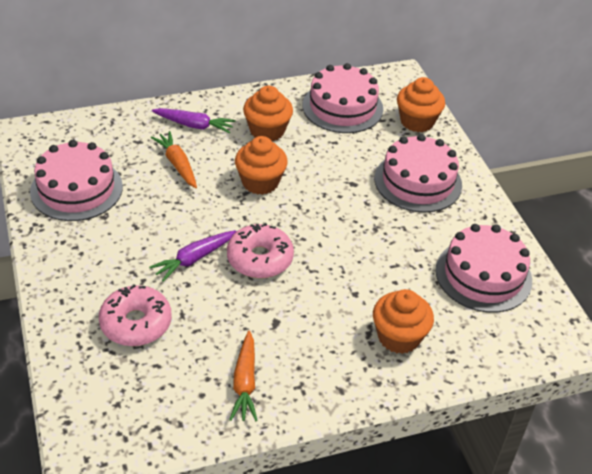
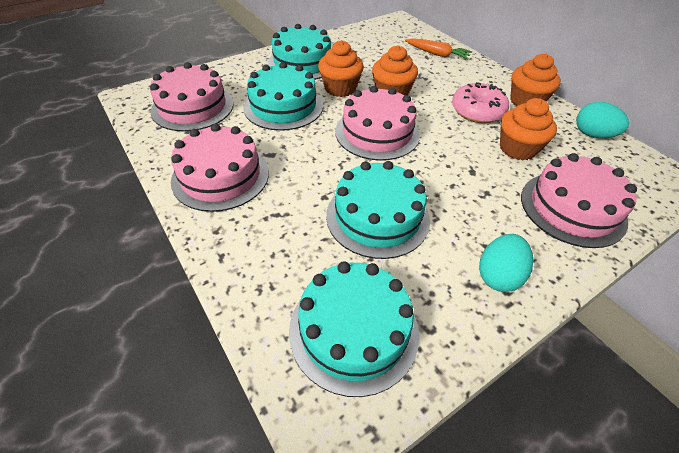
orange carrot: [151,131,197,188] [229,331,258,421] = 2 -> [405,38,472,59] = 1
pink donut: [99,284,172,346] [227,223,294,278] = 2 -> [452,82,509,123] = 1
purple carrot: [149,230,236,282] [152,108,235,134] = 2 -> none = 0
turquoise cake: none = 0 -> [243,62,323,131] [268,24,331,80] [289,261,419,397] [326,161,430,259] = 4
turquoise egg: none = 0 -> [479,234,533,292] [576,102,629,138] = 2

